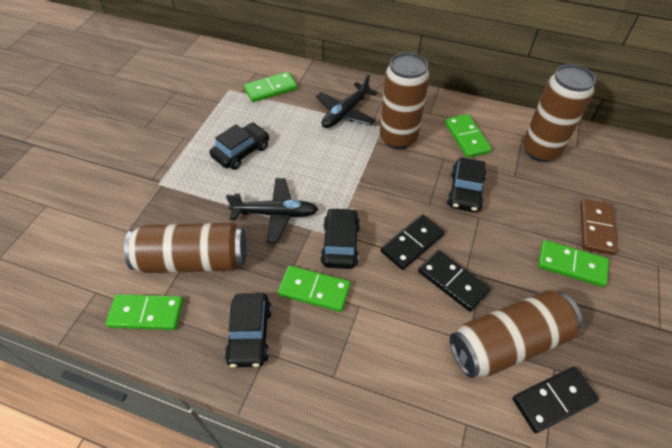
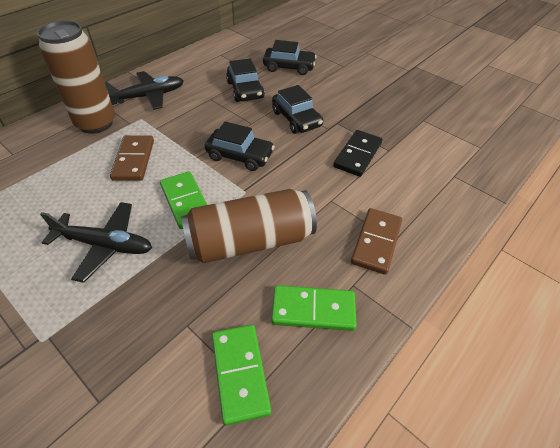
black domino: [381,214,445,270] [418,250,490,312] [513,367,599,433] = 3 -> [333,130,382,177] = 1
brown can: [124,223,246,273] [380,52,429,150] [450,290,583,378] [523,64,596,162] = 4 -> [37,21,115,134] [181,189,317,263] = 2
brown domino: [580,199,618,255] = 1 -> [110,135,154,181] [351,208,402,275] = 2
green domino: [106,294,183,330] [244,72,297,102] [278,266,351,312] [445,114,492,158] [538,240,609,287] = 5 -> [160,171,207,229] [212,325,271,426] [271,285,357,331] = 3

